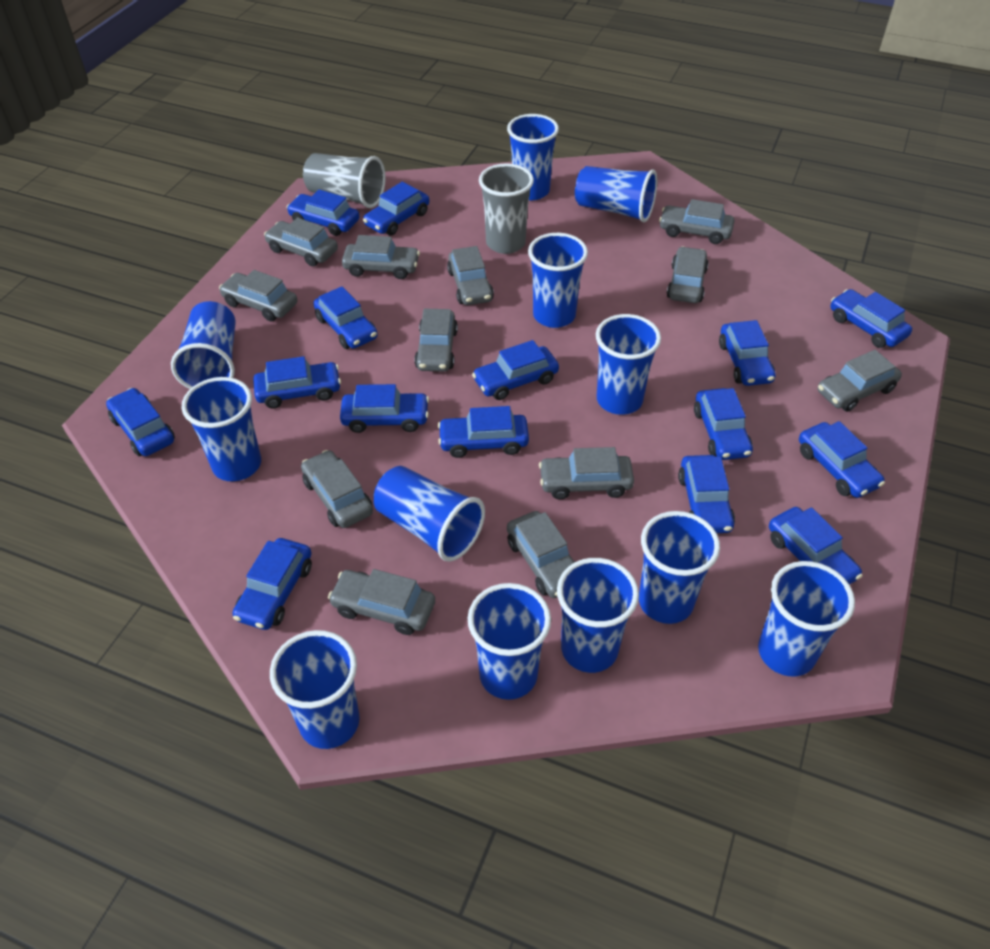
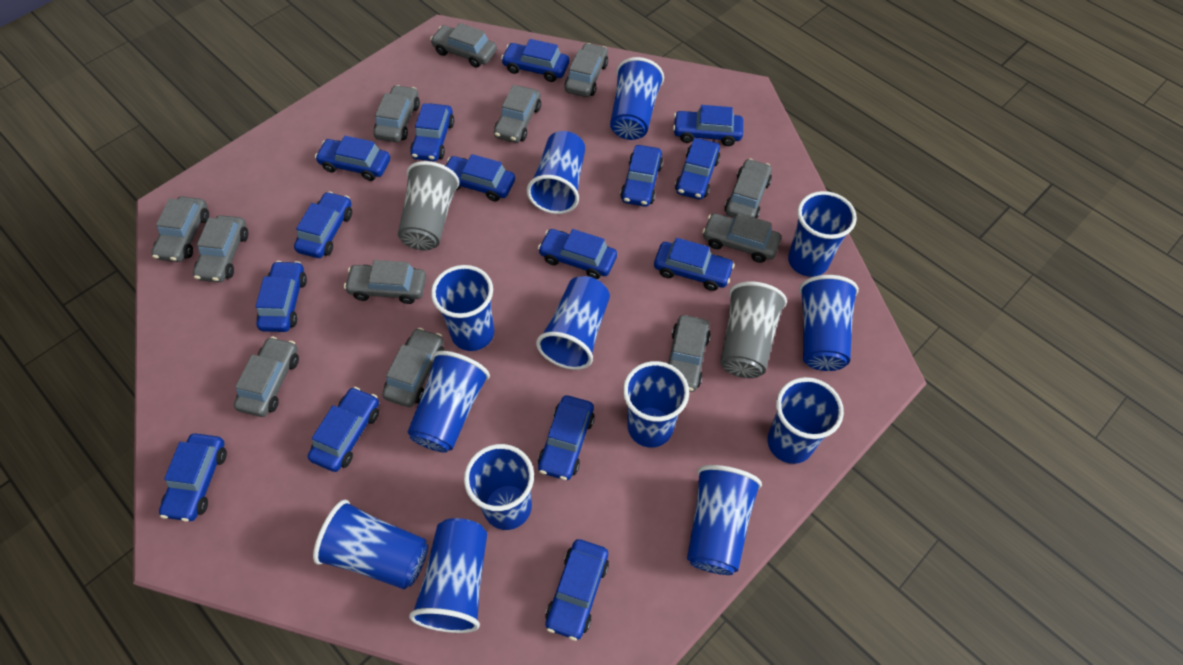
blue cup: [171,301,236,389] [181,377,261,481] [270,630,360,749] [374,466,485,562] [468,583,551,700] [507,114,559,200] [528,233,588,328] [557,558,639,673] [575,166,657,223] [596,314,661,415] [639,511,720,624] [758,561,855,677] = 12 -> [313,499,428,589] [408,351,490,453] [409,518,487,633] [431,265,494,351] [464,444,534,530] [527,131,585,214] [536,276,610,370] [610,57,664,140] [623,361,689,447] [687,465,762,575] [767,377,844,464] [788,191,857,277] [799,275,859,371] = 13

